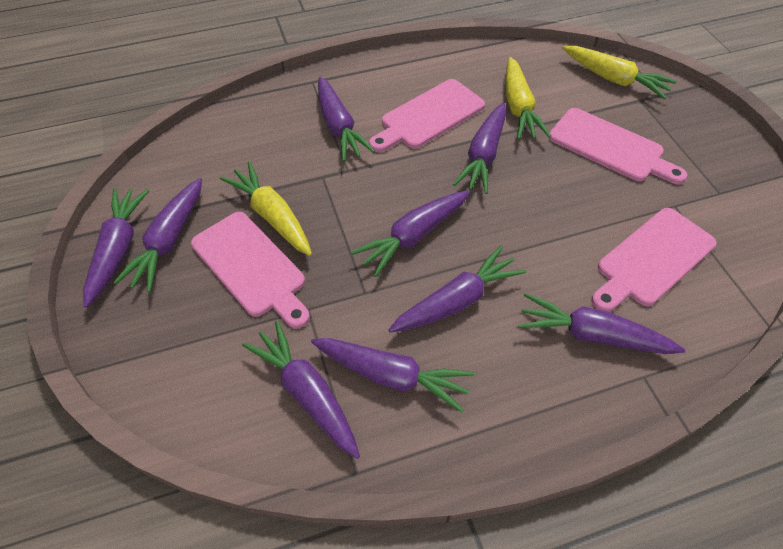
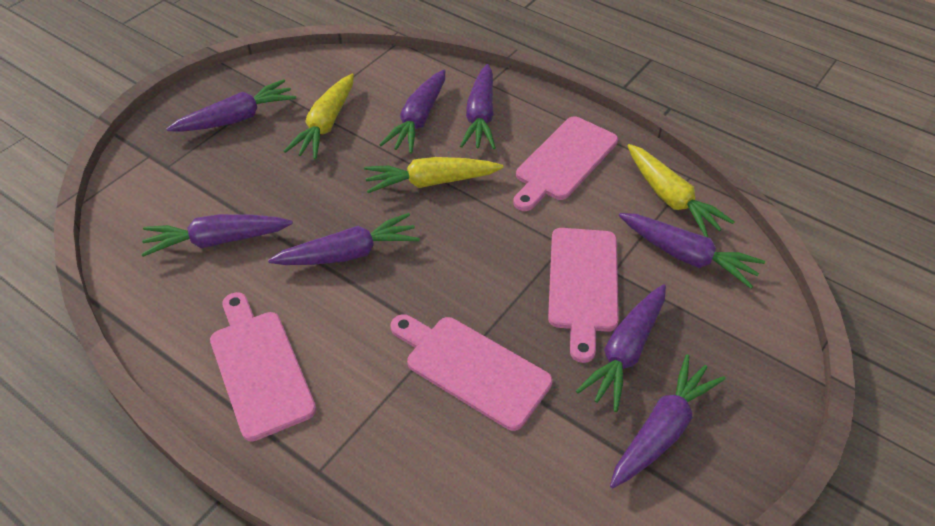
purple carrot: [83,188,150,308] [113,178,202,293] [242,320,360,459] [311,338,474,413] [318,77,375,161] [351,190,470,277] [388,246,526,333] [453,103,506,194] [518,293,685,354] = 9 -> [141,214,293,257] [166,79,296,132] [268,213,420,265] [379,69,445,154] [460,64,496,149] [576,284,666,412] [610,354,726,488] [619,213,765,289] = 8

